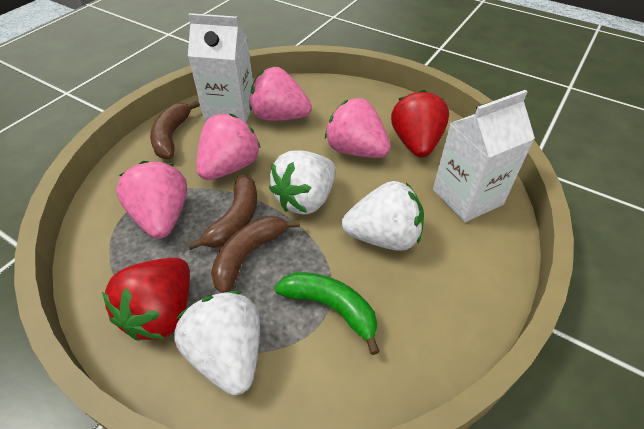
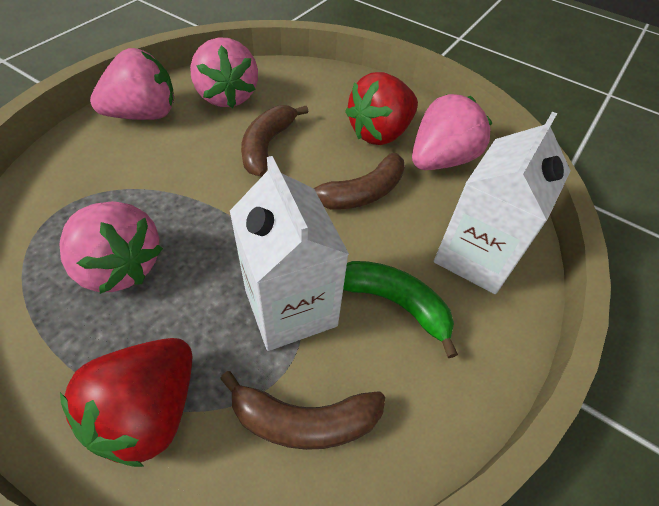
white strawberry: [174,291,260,395] [269,151,336,214] [342,181,424,251] = 3 -> none = 0

